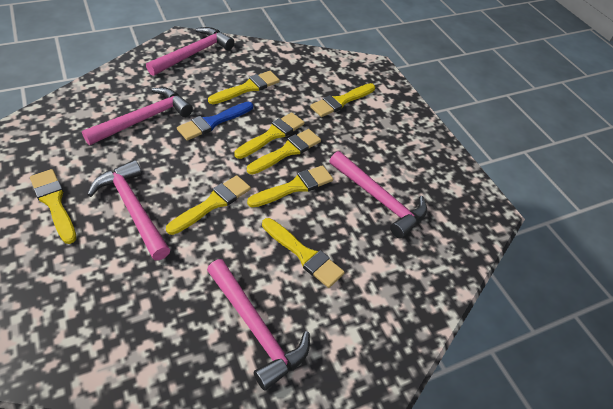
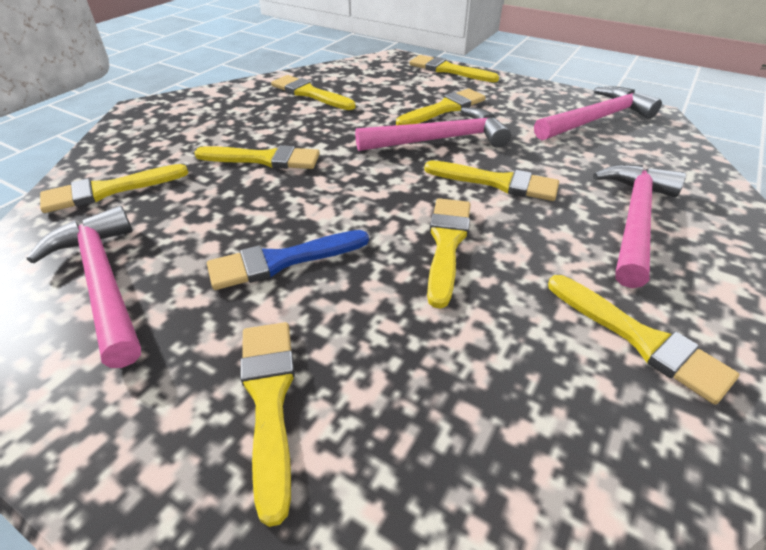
pink hammer: [82,87,193,145] [87,160,170,260] [146,27,235,76] [207,259,310,391] [330,151,427,238] = 5 -> [27,206,141,368] [355,107,511,151] [534,87,662,140] [593,164,686,288] = 4
yellow brush: [30,169,76,244] [166,175,251,235] [208,71,280,104] [234,112,305,159] [247,129,321,175] [247,165,333,208] [262,218,345,288] [310,83,375,117] = 8 -> [40,164,188,213] [194,145,320,169] [240,322,295,527] [271,75,355,110] [396,89,486,125] [409,55,499,82] [424,160,559,201] [427,198,470,308] [548,275,740,404] = 9

